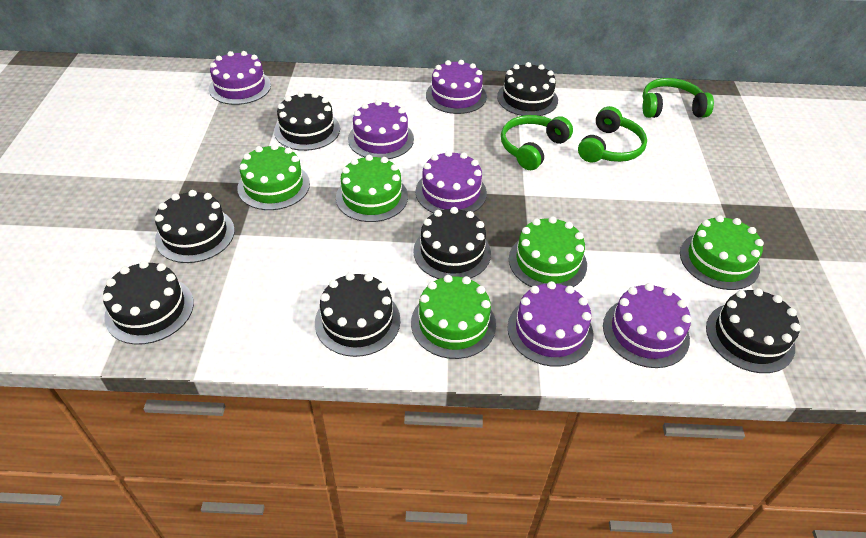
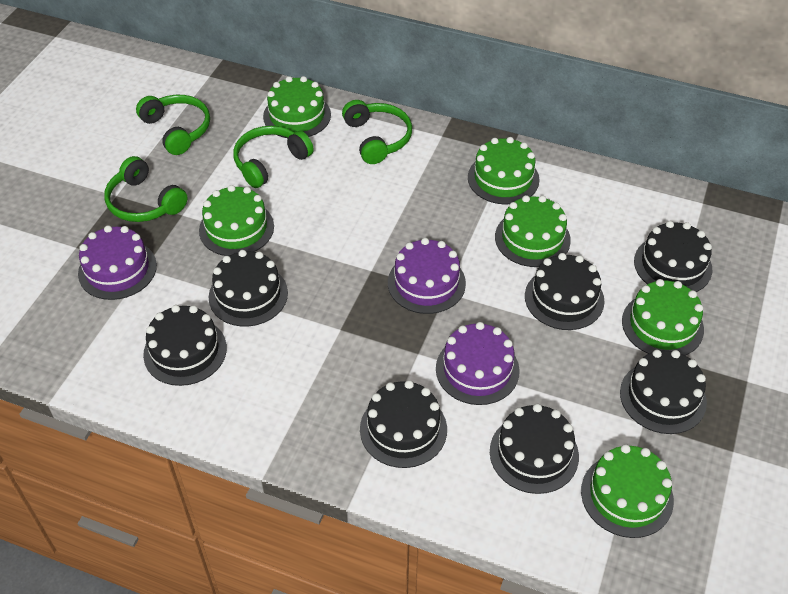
green cake: [237,144,310,210] [336,155,408,222] [411,275,496,359] [509,216,587,287] [680,215,764,290] = 5 -> [199,185,274,256] [263,76,331,138] [468,137,540,204] [495,195,571,267] [581,444,674,538] [622,279,704,355] = 6
green headphones: [501,115,573,170] [578,106,647,162] [643,78,714,118] = 3 -> [104,156,187,222] [136,95,210,155] [233,126,314,188] [342,100,412,164] = 4
purple cake: [209,51,271,105] [348,100,414,159] [416,150,487,213] [426,60,487,114] [508,281,594,367] [603,283,691,368] = 6 -> [78,225,157,300] [388,238,466,314] [436,322,520,405] = 3

